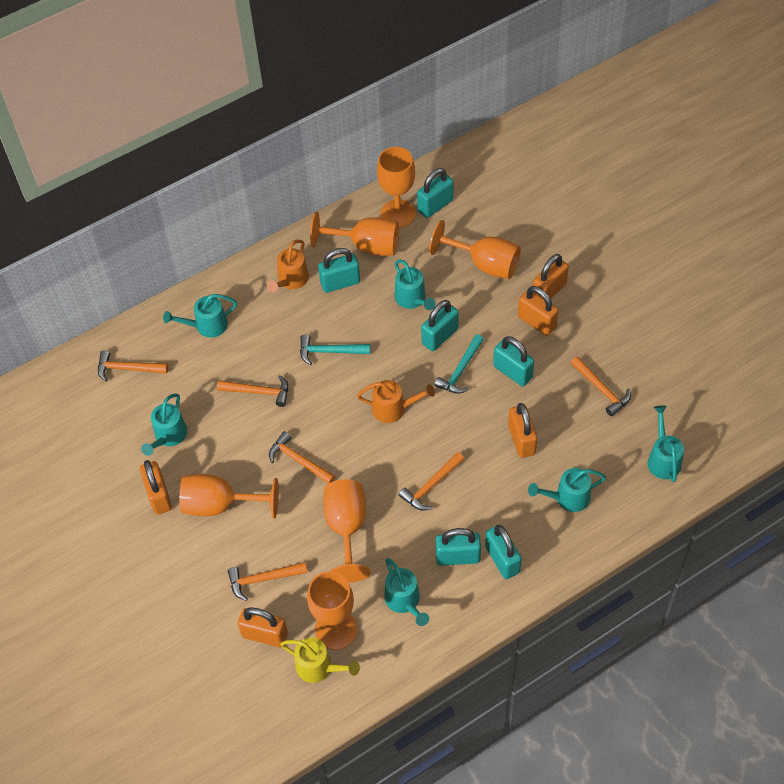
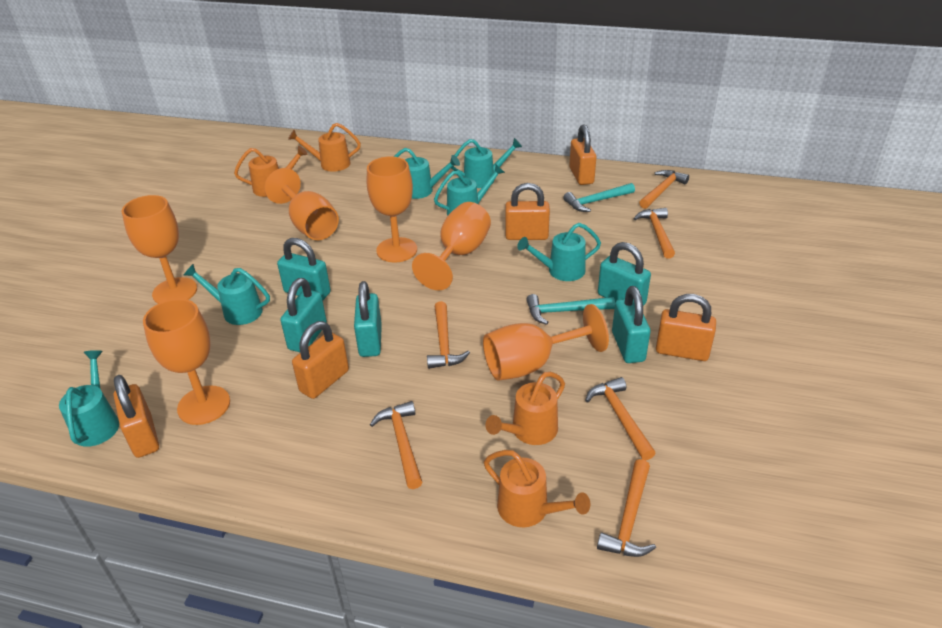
orange watering can: [267,240,309,292] [357,380,435,423] = 2 -> [234,146,308,197] [288,123,361,172] [484,450,590,527] [485,372,565,445] = 4
turquoise padlock: [318,248,360,293] [417,168,454,218] [421,300,459,351] [436,528,481,566] [485,525,522,579] [493,336,534,386] = 6 -> [277,238,331,300] [280,278,327,352] [354,281,382,357] [598,242,651,306] [612,286,651,363] = 5
yellow watering can: [280,637,360,683] = 1 -> none = 0

